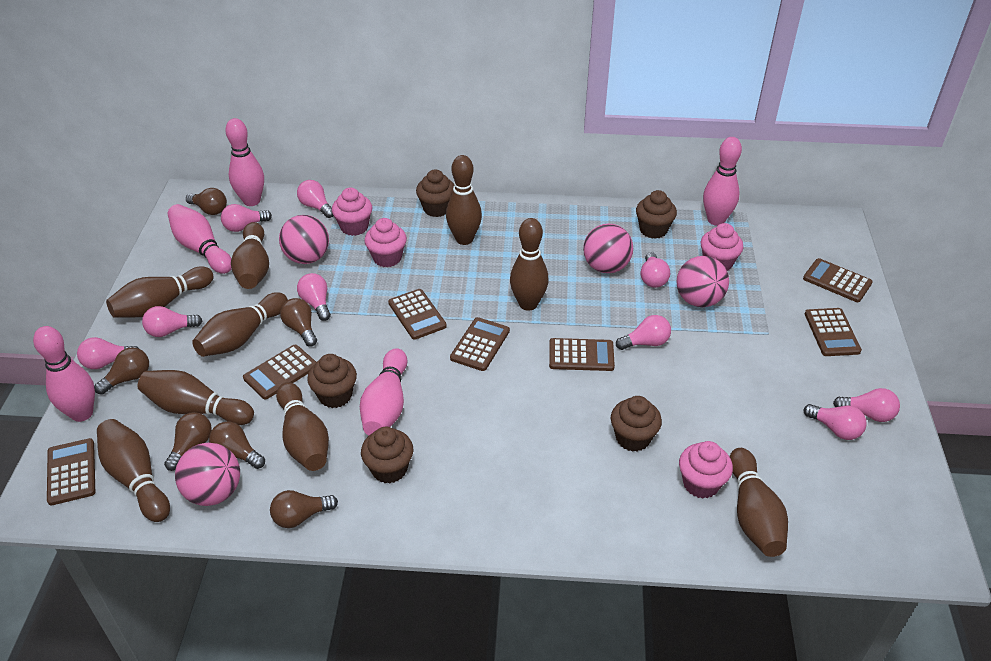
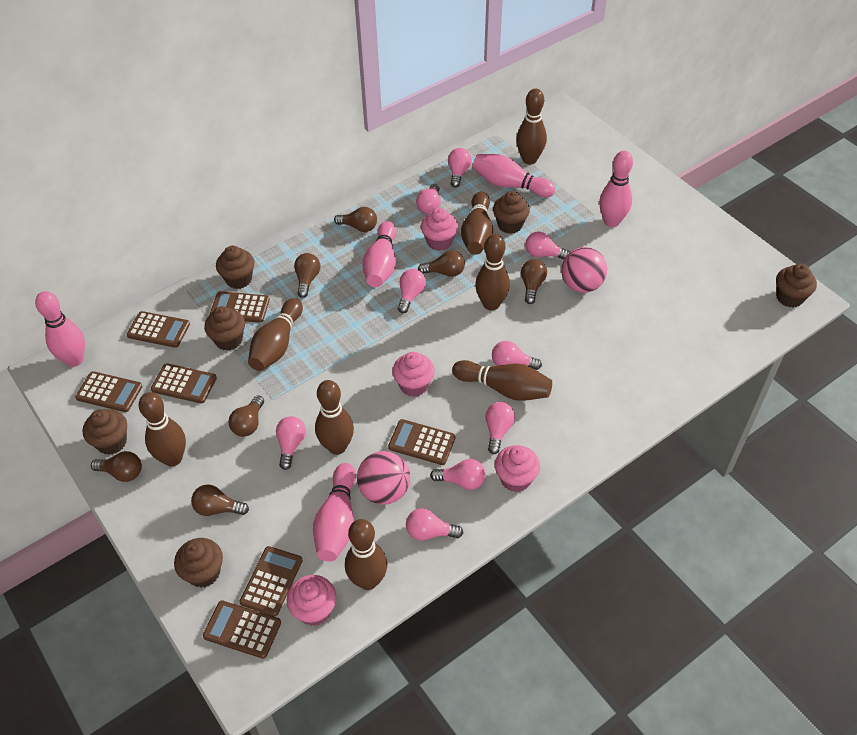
brown bowling pin: [97,419,170,522] [106,266,214,318] [137,370,254,425] [192,292,288,357] [231,222,269,289] [276,382,329,471] [446,155,482,245] [510,218,549,311] [729,448,788,557] = 9 -> [138,392,186,467] [248,298,303,371] [315,380,354,455] [345,519,387,590] [452,360,552,401] [461,192,493,255] [475,234,510,311] [516,89,547,165] = 8
brown cupcake: [307,354,357,408] [361,427,413,484] [416,169,454,217] [611,396,662,452] [636,190,677,239] = 5 -> [83,409,127,455] [174,538,223,588] [204,306,245,351] [216,246,255,289] [493,191,530,234] [776,263,817,307] = 6
brown light bulb: [94,347,149,395] [164,412,212,471] [186,188,227,215] [209,422,265,469] [270,490,338,528] [280,298,317,346] = 6 -> [91,451,142,482] [191,484,249,516] [228,395,264,437] [294,253,321,298] [334,207,377,232] [418,250,465,277] [521,259,547,304] = 7
pink ball: [175,443,240,506] [279,215,329,264] [583,223,633,273] [676,256,729,307] = 4 -> [357,451,410,505] [561,247,607,293] = 2

